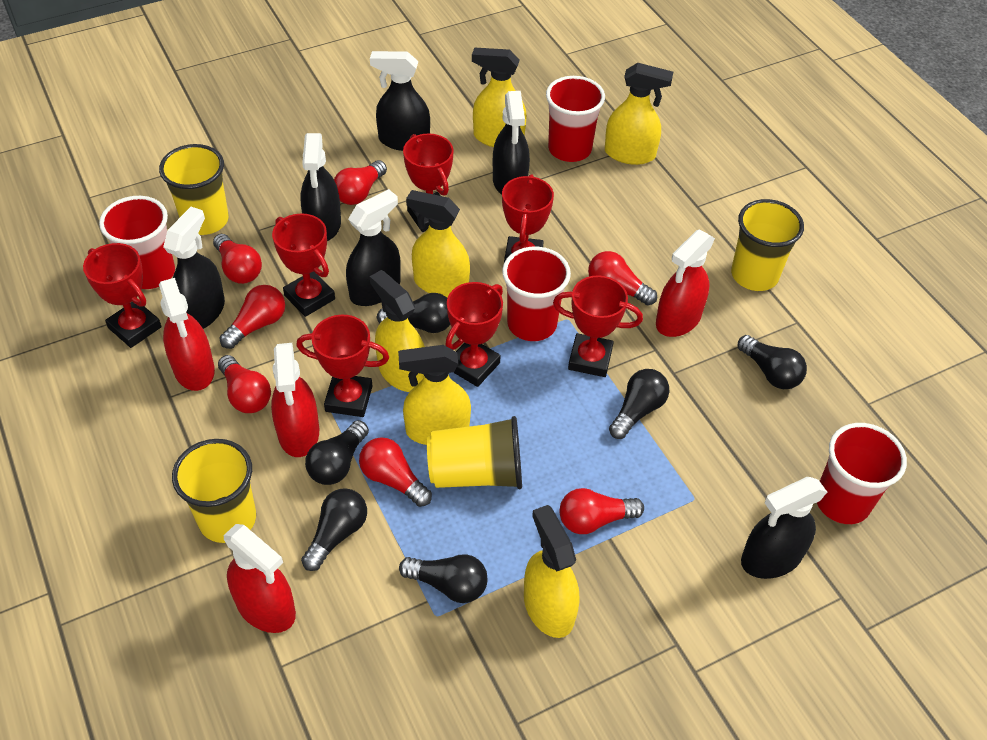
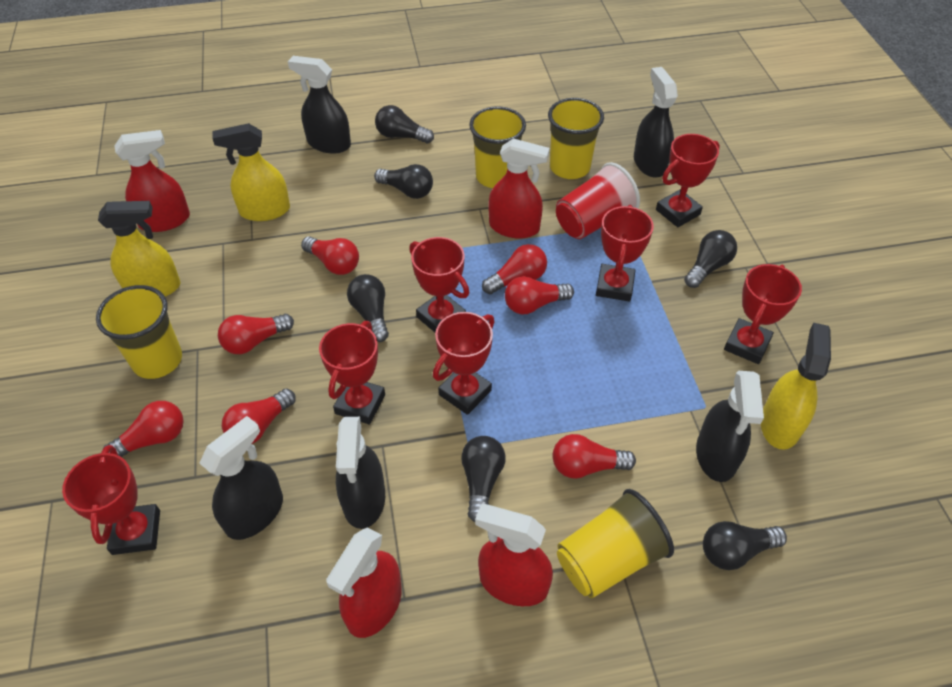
black spray bottle: [163,207,225,329] [301,133,341,241] [346,189,401,306] [370,51,430,151] [493,91,530,195] [741,477,827,579] = 6 -> [199,416,283,540] [288,56,351,154] [336,417,385,529] [634,67,678,178] [696,371,764,482] = 5
red cup: [99,196,175,289] [502,247,571,341] [546,76,605,162] [817,423,907,524] = 4 -> [556,162,640,239] = 1
yellow spray bottle: [370,270,425,392] [398,345,471,445] [406,190,470,298] [472,47,527,147] [524,505,579,638] [605,63,673,165] = 6 -> [98,201,180,297] [212,123,290,221] [761,323,831,450] = 3

